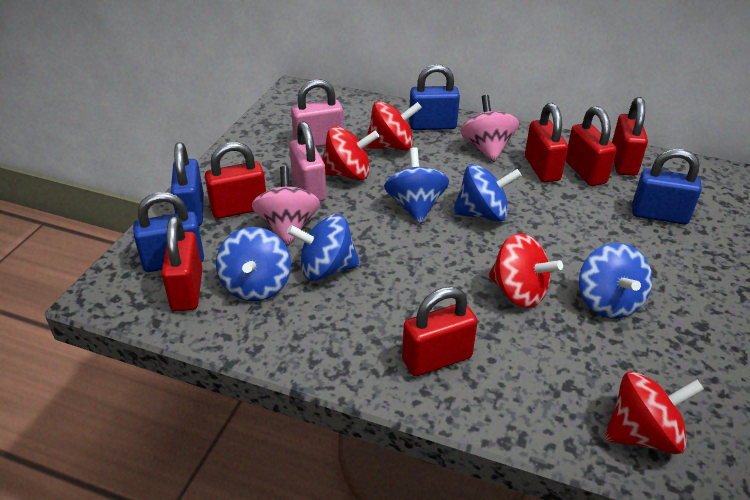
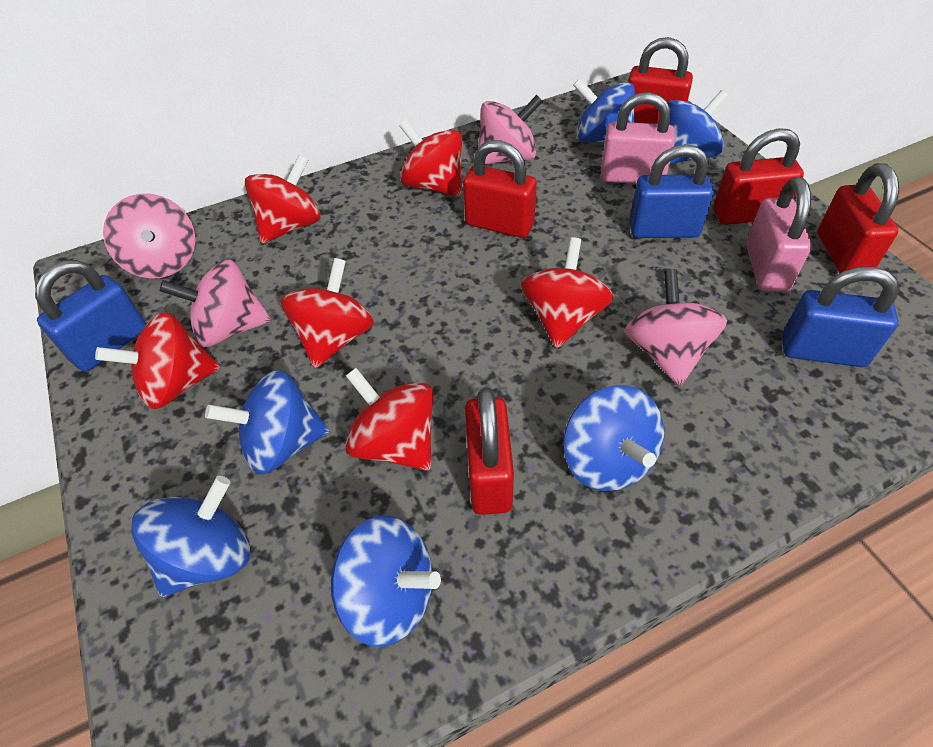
blue padlock: [133,192,204,272] [171,142,204,226] [409,64,460,130] [632,149,702,225] = 4 -> [35,260,146,372] [629,144,714,238] [782,267,900,367] = 3
blue spinning top: [216,227,291,301] [287,214,360,281] [384,147,449,223] [452,164,522,222] [579,243,652,319] = 5 -> [131,476,250,597] [205,369,329,474] [331,515,441,647] [563,385,664,491] [573,78,635,143] [667,90,728,164] = 6
pink spinning top: [252,166,320,245] [460,95,519,162] = 2 -> [103,194,195,279] [159,260,272,347] [478,95,543,165] [625,269,727,387] = 4
red padlock: [161,216,203,311] [205,142,266,219] [402,286,478,376] [525,103,568,182] [566,106,617,186] [612,97,648,176] = 6 -> [463,140,537,238] [465,387,514,515] [628,37,693,124] [713,128,804,225] [817,163,899,273] = 5
red spinning top: [322,126,379,180] [365,101,422,150] [488,233,563,308] [605,371,704,454] = 4 -> [95,312,220,409] [245,155,320,244] [281,258,374,368] [345,368,433,470] [399,120,462,197] [521,237,613,348] = 6

